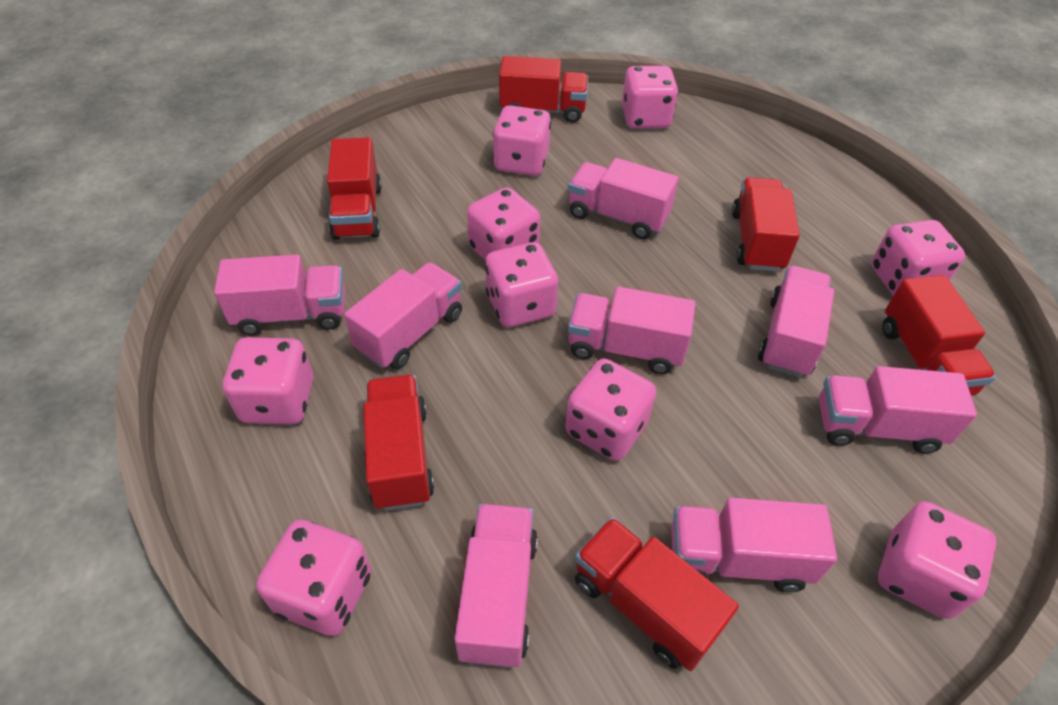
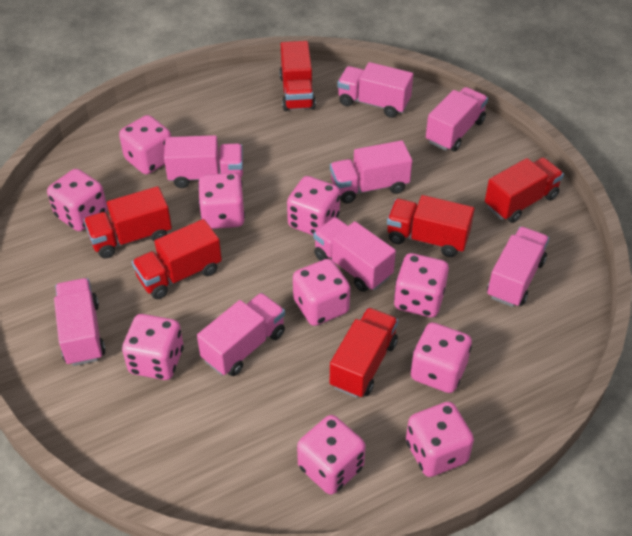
pink dice: [223,337,313,425] [256,520,372,636] [467,187,540,260] [485,242,558,328] [493,105,551,176] [565,358,656,461] [622,66,678,129] [871,220,965,296] [878,501,997,619] = 9 -> [47,169,107,231] [119,115,171,174] [122,314,184,380] [198,173,245,229] [287,176,340,235] [293,259,350,326] [297,415,366,495] [394,253,449,317] [406,402,474,477] [411,322,472,393] = 10

